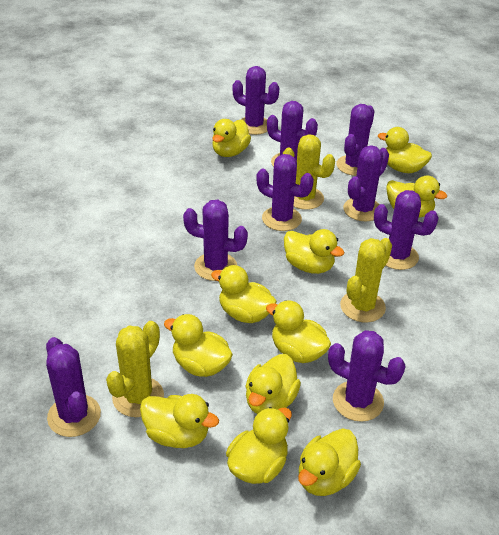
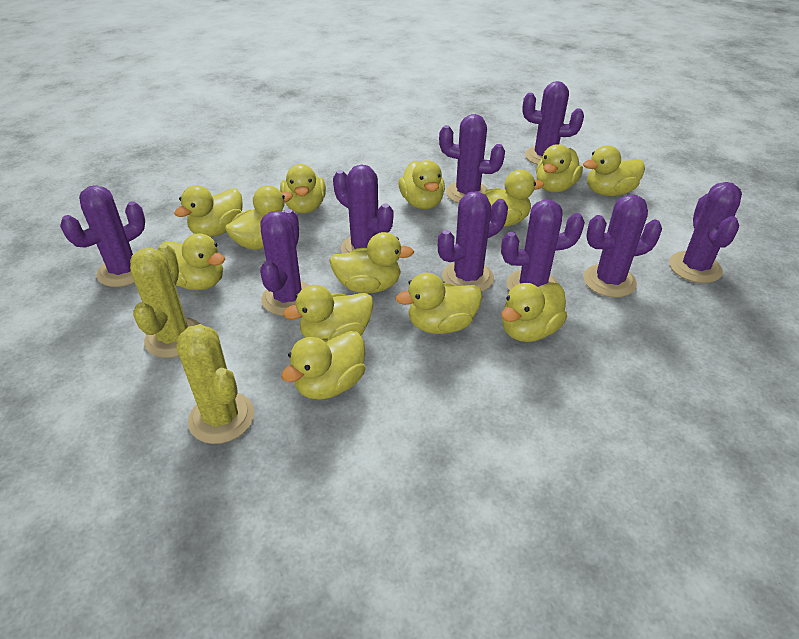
yellow cactus: [106,321,164,417] [283,134,335,210] [340,238,392,322] = 3 -> [130,244,200,358] [176,324,254,444] = 2
yellow duck: [140,394,219,448] [164,314,233,377] [211,265,277,323] [212,119,251,157] [226,407,292,484] [245,354,301,414] [266,300,331,363] [284,229,345,274] [298,428,361,496] [378,127,432,173] [386,176,447,217] = 11 -> [162,233,225,290] [174,185,243,237] [225,185,293,250] [280,164,326,213] [281,331,365,400] [283,285,374,340] [329,232,414,293] [396,273,482,334] [399,160,445,209] [483,169,544,227] [501,282,567,342] [536,144,583,192] [583,145,645,196] = 13

